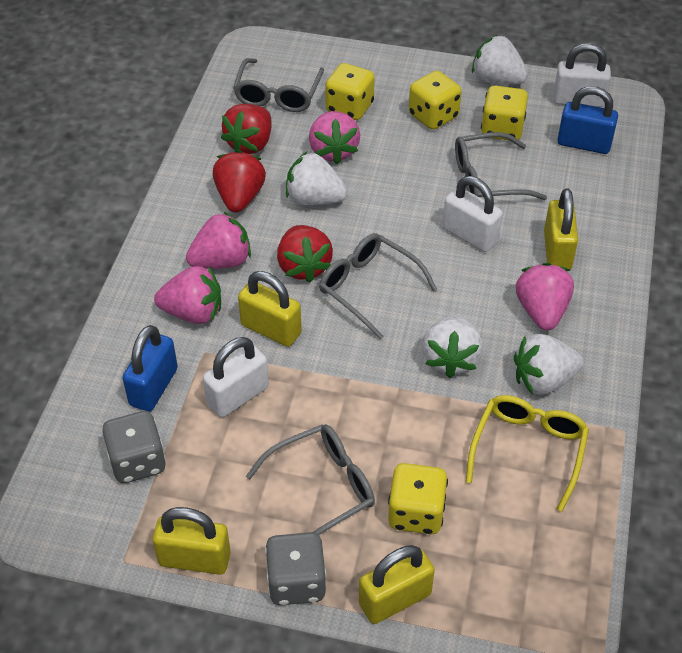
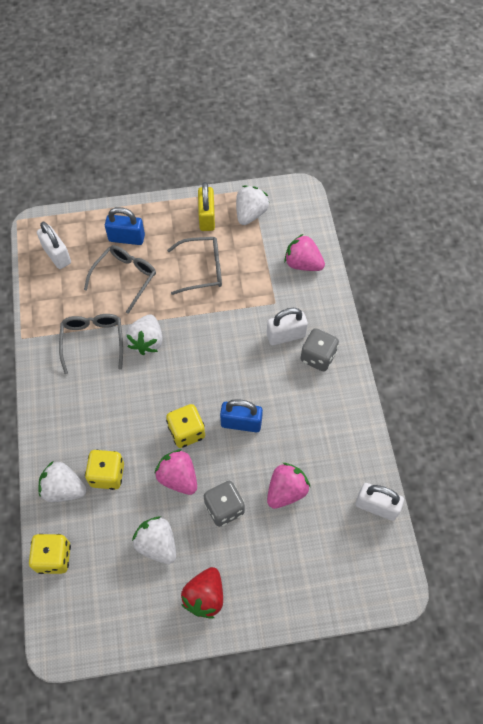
grey glasses: [233,58,324,112] [246,424,375,535] [319,233,438,339] [455,132,547,200] = 4 -> [59,314,123,374] [84,245,156,314] [167,237,222,295] = 3
pink strawberry: [154,266,221,324] [186,211,251,269] [309,111,360,164] [516,263,574,331] = 4 -> [154,449,197,495] [267,463,310,509] [284,234,325,271] = 3
red strawberry: [213,150,266,213] [221,104,272,154] [277,225,333,283] = 3 -> [181,567,223,619] = 1
yellow dice: [325,63,375,120] [388,463,448,534] [409,71,462,130] [481,86,528,141] = 4 -> [29,534,71,574] [85,450,124,490] [166,404,205,448] = 3
yellow glasses: [466,395,589,512] = 1 -> none = 0
yellow padlock: [152,507,231,575] [238,271,302,347] [359,545,435,624] [544,188,578,269] = 4 -> [198,182,215,231] = 1

